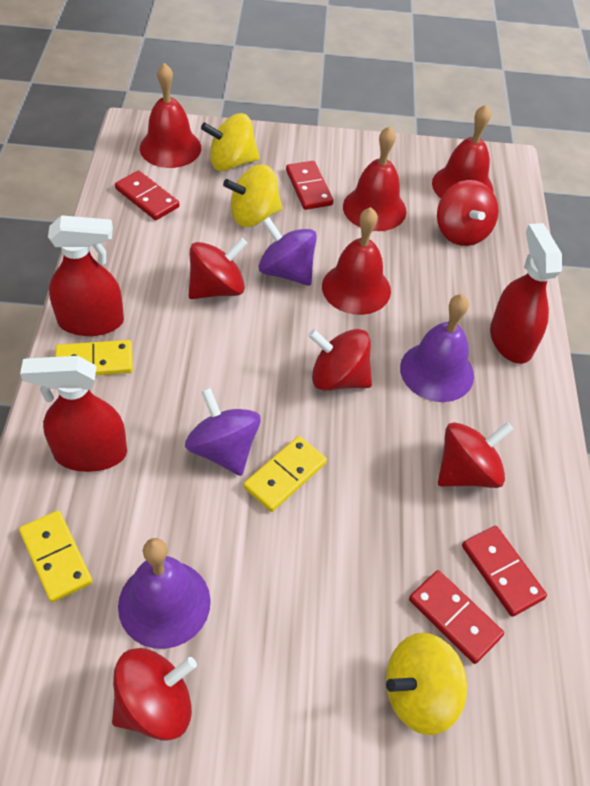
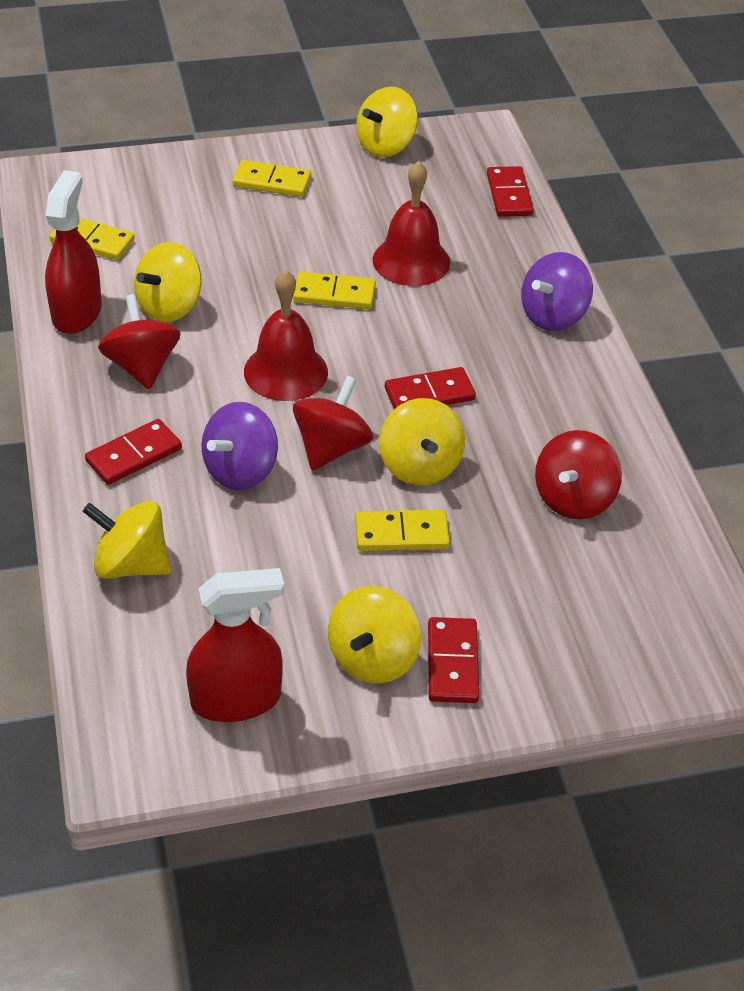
purple bell: [118,538,211,649] [400,294,474,402] = 2 -> none = 0
red bell: [140,63,201,168] [322,207,391,315] [343,126,407,231] [432,105,494,198] = 4 -> [244,270,328,401] [373,161,450,286] = 2
red spinning top: [112,648,197,740] [189,237,248,299] [308,329,372,391] [437,180,499,246] [438,422,514,488] = 5 -> [98,294,181,390] [293,376,373,471] [535,430,622,519] = 3
red spray bottle: [20,356,127,472] [48,215,124,336] [490,223,562,364] = 3 -> [45,170,102,334] [186,568,284,722] = 2
yellow domino: [19,510,93,603] [55,340,133,376] [243,436,327,512] = 3 -> [50,218,135,260] [233,160,311,197] [293,271,376,309] [355,510,450,551] = 4
yellow spinning top: [201,113,260,171] [223,164,282,227] [386,633,467,735] = 3 -> [82,501,171,579] [134,242,202,322] [328,586,421,683] [356,87,418,157] [379,398,465,485] = 5

